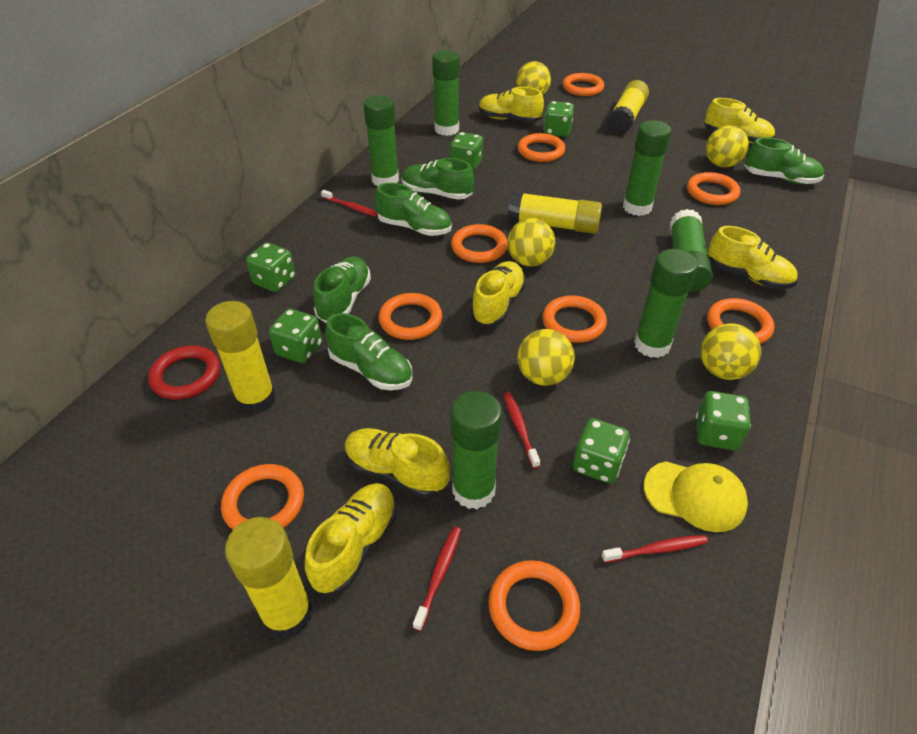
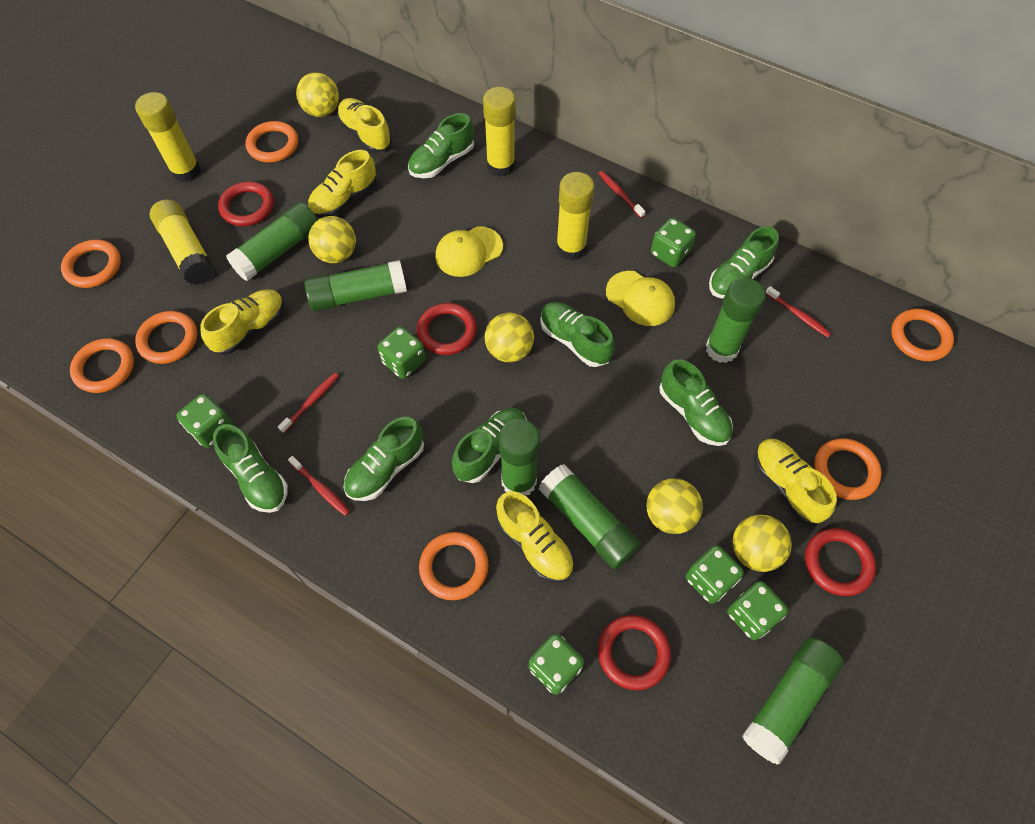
green shoe: [313,257,371,323] [325,313,412,390] [375,183,452,236] [402,158,474,200] [744,138,824,184] = 5 -> [213,424,288,513] [344,417,424,501] [408,113,474,178] [452,408,527,483] [540,302,614,367] [659,359,733,446] [709,226,779,299] = 7
orange ring: [221,464,304,529] [378,293,442,340] [451,224,508,263] [489,560,580,651] [518,133,565,162] [542,295,607,343] [563,73,604,96] [687,172,740,205] [707,298,775,344] = 9 -> [61,240,121,288] [70,338,134,393] [135,311,197,364] [246,121,298,162] [419,532,489,600] [814,438,882,500] [891,309,954,361] = 7
red ring: [148,345,220,400] = 1 -> [218,182,274,226] [417,303,477,355] [598,615,671,690] [805,528,876,596] = 4
yellow cap: [644,461,748,532] = 1 -> [435,226,503,277] [606,271,675,326] = 2
yellow shoe: [305,483,397,594] [345,428,450,498] [471,261,526,326] [479,87,544,123] [704,98,775,144] [708,226,798,289] = 6 -> [200,290,284,355] [308,150,377,218] [337,98,392,153] [496,491,574,583] [754,438,837,524] = 5

